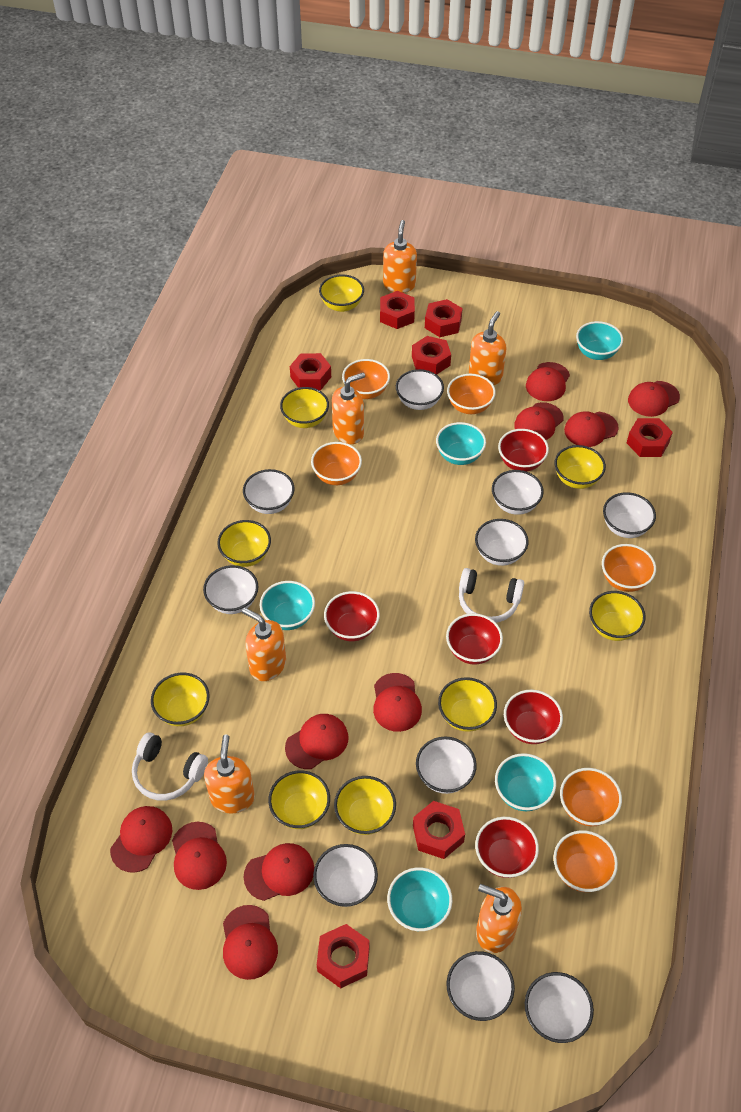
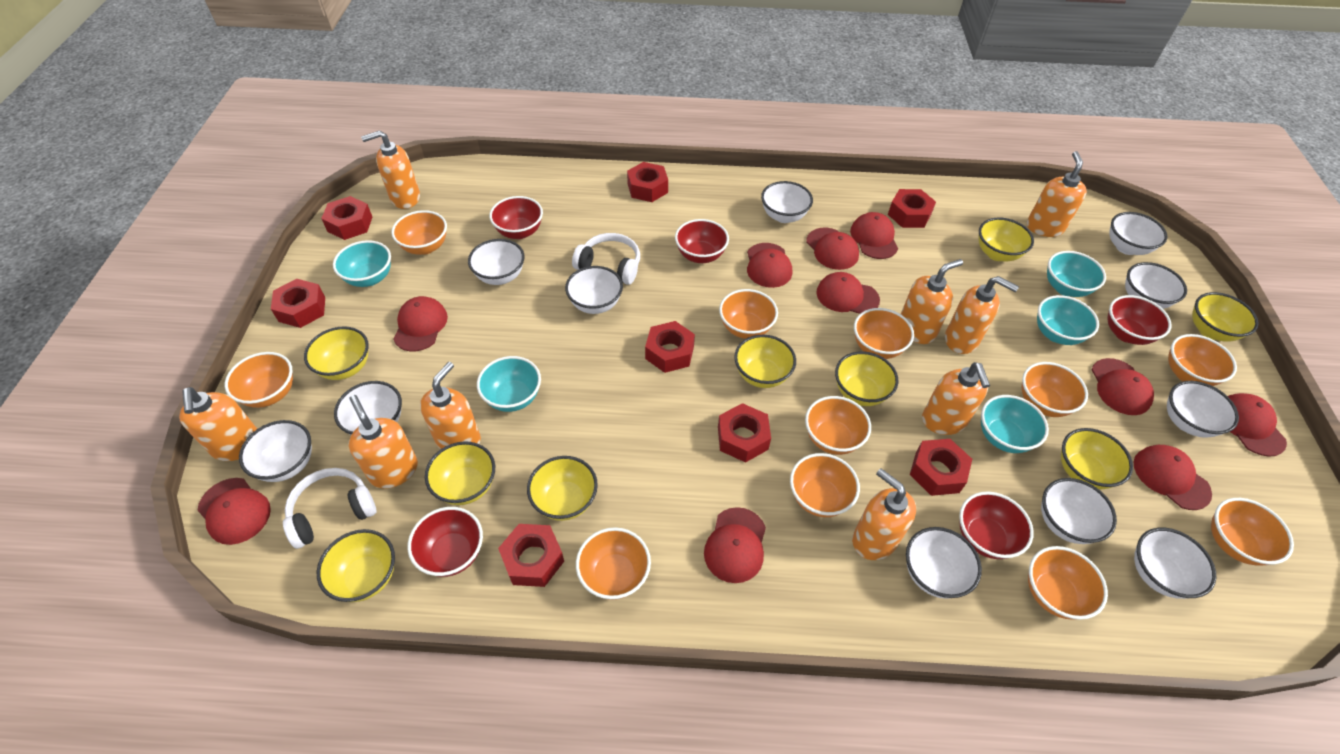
orange bowl: [311,442,362,485] [342,359,390,399] [447,374,496,414] [553,830,618,892] [560,768,622,826] [602,544,656,592] = 6 -> [225,352,293,408] [391,210,447,255] [576,527,651,600] [719,289,778,339] [790,453,860,517] [805,396,871,455] [854,308,914,359] [1022,362,1088,417] [1028,546,1108,620] [1168,334,1237,386] [1211,498,1294,566] = 11
orange soap dispenser: [204,735,255,814] [242,608,286,681] [332,372,365,444] [383,220,417,293] [469,311,507,385] [476,884,522,953] = 6 -> [179,387,257,461] [349,395,418,489] [361,130,420,209] [420,362,481,449] [852,469,916,560] [901,259,963,344] [922,362,990,435] [945,276,1019,354] [1027,151,1087,237] = 9
red nut: [290,353,331,390] [317,924,370,988] [380,291,415,329] [412,336,451,375] [413,801,465,859] [425,299,463,337] [627,418,673,457] = 7 -> [271,279,325,328] [321,196,372,240] [498,524,564,587] [627,162,668,202] [645,321,695,373] [718,403,771,463] [888,189,936,228] [910,439,972,496] = 8
white bowl: [203,565,258,614] [243,469,295,514] [313,844,378,907] [396,369,444,410] [416,737,477,794] [447,951,515,1021] [475,519,529,566] [492,470,544,515] [525,972,594,1043] [603,492,656,538] = 10 -> [239,420,312,482] [334,381,402,435] [468,239,524,285] [565,266,623,314] [761,181,813,223] [906,527,982,599] [1041,478,1117,544] [1110,212,1168,255] [1125,262,1187,309] [1134,528,1216,599] [1167,381,1239,438] = 11

